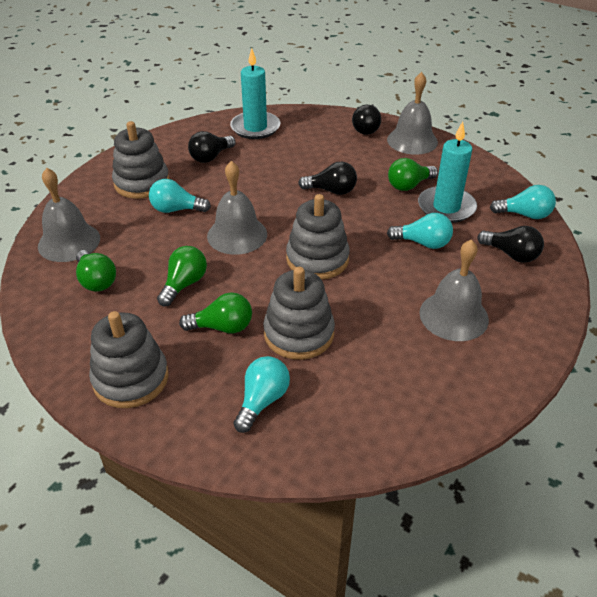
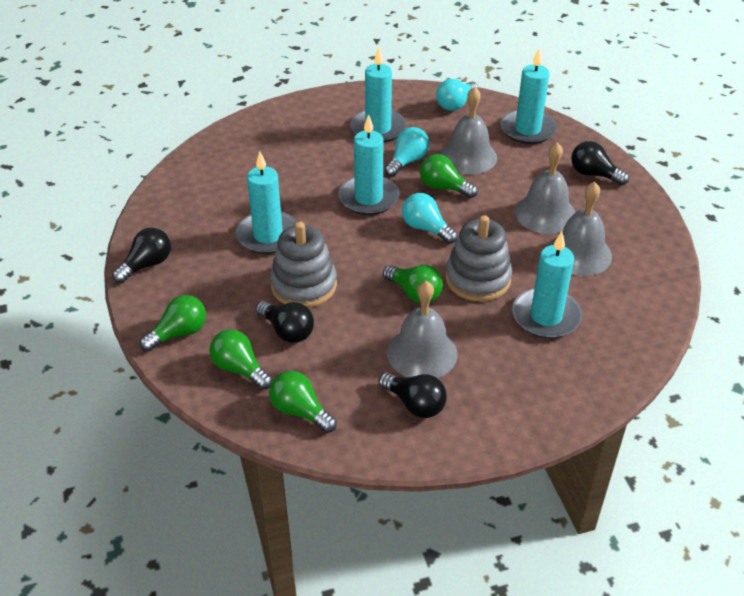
green light bulb: [76,250,116,292] [157,246,207,306] [179,292,252,334] [388,158,438,191] = 4 -> [140,295,206,351] [209,329,272,390] [269,371,337,433] [383,265,443,304] [420,154,478,198] = 5
grey stacking toy: [89,311,169,408] [112,121,170,199] [263,267,335,360] [286,194,350,280] = 4 -> [270,222,337,308] [445,215,512,302] = 2
turquoise candle: [230,48,280,139] [418,121,477,223] = 2 -> [236,151,297,254] [338,114,399,215] [350,47,406,143] [500,49,557,144] [512,231,582,339] = 5
turquoise light bulb: [149,179,211,213] [233,356,290,433] [387,213,453,249] [490,185,556,219] = 4 -> [385,127,429,177] [402,193,457,244] [436,79,478,111] = 3

